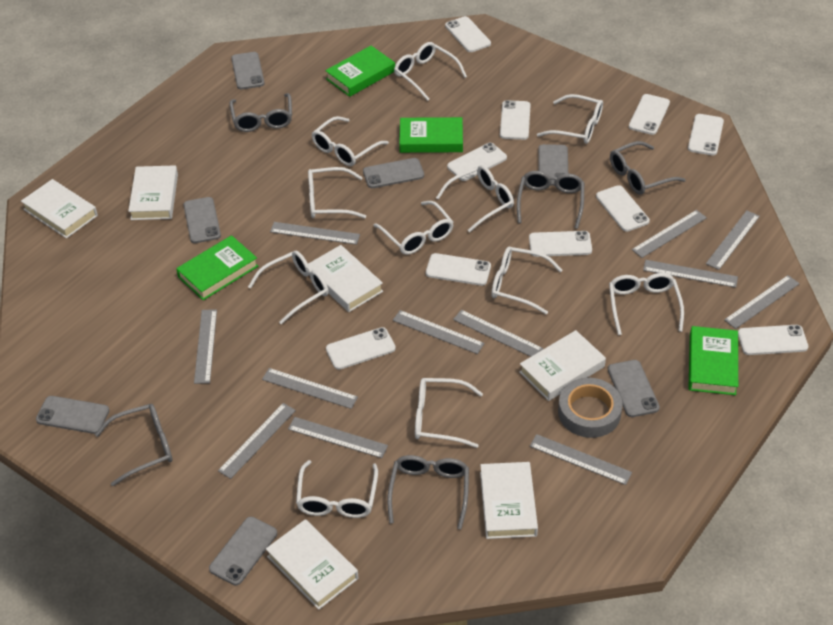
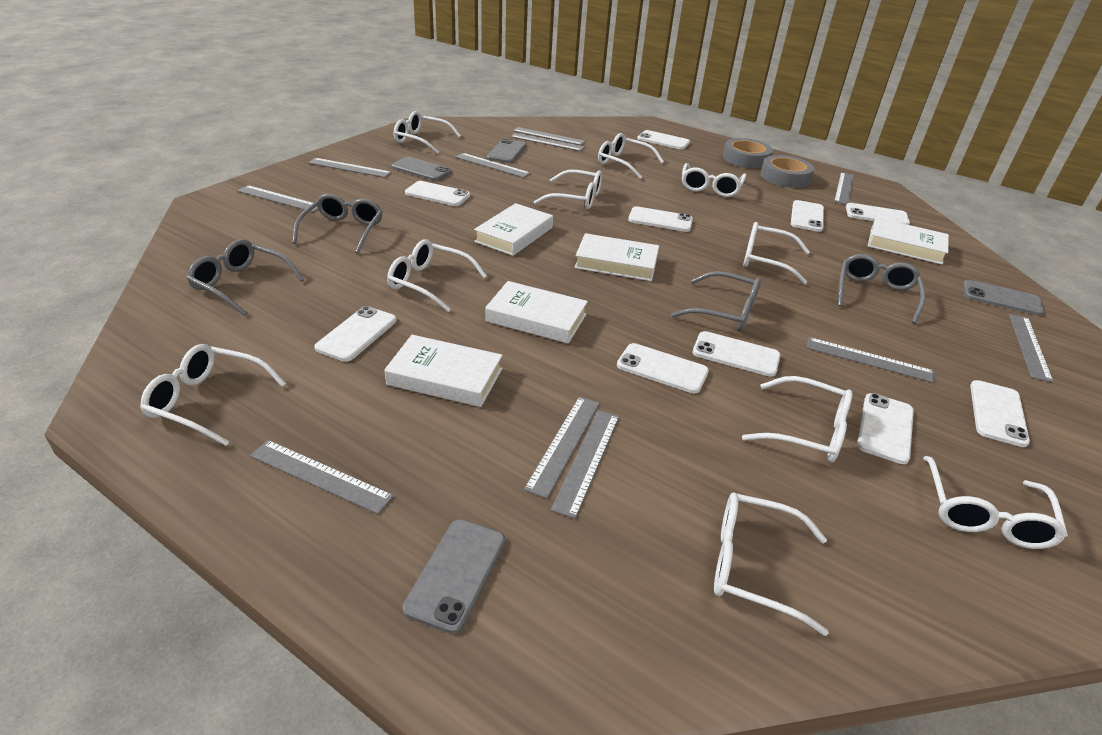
green book: [176,235,258,300] [325,46,395,97] [399,117,463,153] [688,326,738,395] = 4 -> none = 0
grey glasses: [95,404,172,486] [230,93,292,132] [387,455,469,529] [517,171,584,229] [610,141,686,195] = 5 -> [186,239,304,316] [292,194,383,254] [671,271,761,331] [838,254,925,324] = 4
grey phone: [36,396,109,434] [183,197,221,243] [209,517,277,585] [231,52,265,89] [363,158,424,188] [538,144,568,186] [608,360,660,417] = 7 -> [392,157,452,181] [402,519,505,634] [487,138,526,163] [963,280,1044,316] = 4
grey ruler: [194,309,217,384] [218,403,296,479] [262,368,358,409] [270,222,360,245] [288,417,388,458] [393,310,485,354] [453,310,543,357] [530,434,632,485] [632,210,707,258] [643,260,738,288] [706,211,760,270] [724,275,800,329] = 12 -> [237,185,318,212] [250,440,394,514] [308,158,392,178] [455,153,531,178] [510,133,585,151] [513,127,586,145] [524,396,600,499] [551,410,619,519] [806,337,935,383] [834,172,854,205] [1009,314,1053,382] = 11
grey tape: [558,378,623,438] = 1 -> [722,138,773,168] [760,155,814,188] = 2
white book: [21,179,98,239] [128,165,178,220] [266,519,359,610] [308,245,383,312] [480,462,538,539] [519,330,606,401] = 6 -> [385,335,503,407] [474,203,553,256] [485,281,588,344] [574,233,659,281] [868,218,949,265] = 5
white glasses: [248,251,329,324] [296,460,378,518] [308,167,366,218] [312,116,389,166] [373,201,454,255] [394,42,467,101] [415,378,483,448] [436,165,514,233] [491,246,562,315] [537,94,603,144] [609,273,684,335] = 11 -> [140,344,286,446] [387,239,487,312] [394,111,461,154] [534,170,602,210] [598,133,664,179] [682,163,747,197] [714,493,829,636] [742,376,852,462] [743,222,810,284] [923,456,1068,549] = 10

